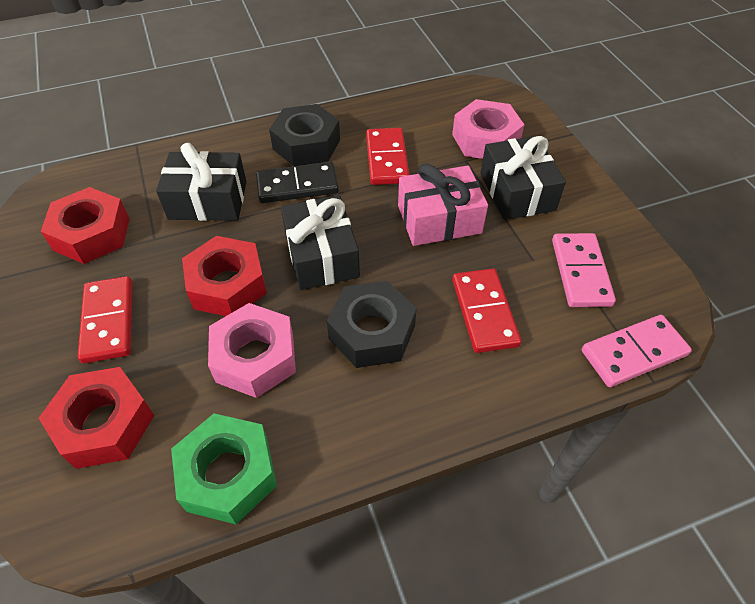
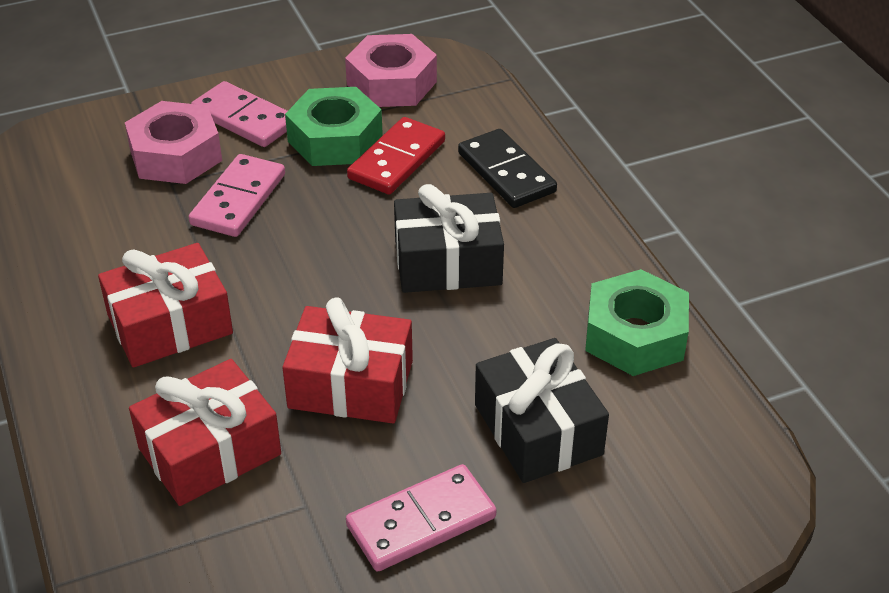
black gift: [156,143,246,221] [281,195,360,290] [480,136,566,220] = 3 -> [394,184,504,293] [475,338,609,483] = 2
black nut: [269,104,340,166] [327,281,417,368] = 2 -> none = 0
green nut: [171,414,277,524] = 1 -> [285,87,383,166] [585,269,689,376] = 2
pink domino: [552,233,616,307] [582,315,692,387] = 2 -> [189,154,285,237] [191,81,287,147] [346,464,496,571] = 3
pink gift: [398,163,488,246] = 1 -> none = 0
red domino: [78,276,133,364] [366,128,409,185] [452,268,522,353] = 3 -> [347,117,445,195] = 1
red gift: none = 0 -> [98,243,233,368] [129,359,281,506] [282,297,413,423] = 3
red nut: [39,367,155,469] [41,187,130,264] [182,236,267,316] = 3 -> none = 0

